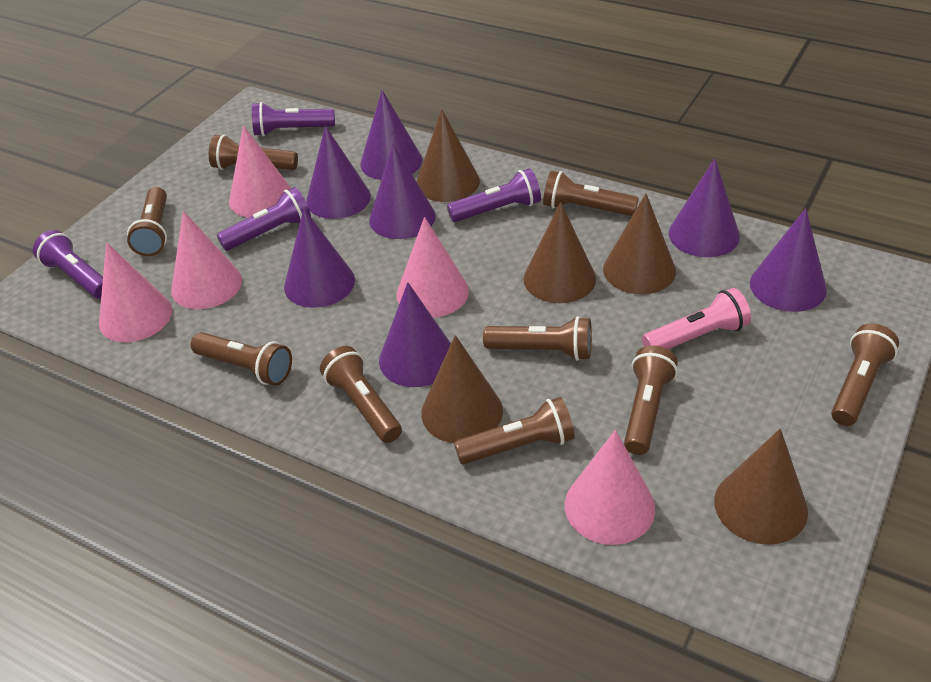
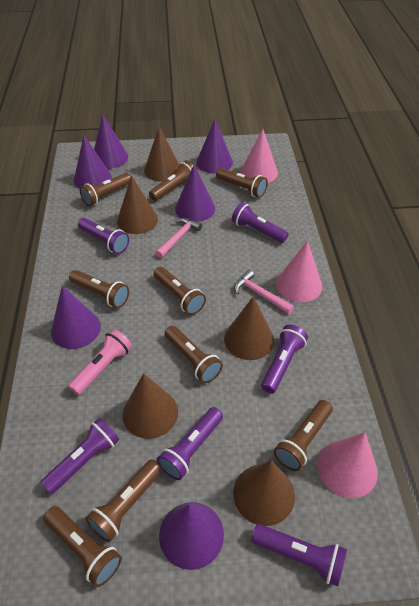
pink cone: [99,242,172,342] [171,211,242,309] [229,125,291,217] [397,217,469,318] [565,430,655,545] = 5 -> [240,129,278,183] [276,241,322,302] [317,432,378,498] = 3
pink hammer: none = 0 -> [155,218,202,258] [234,270,294,314] = 2
purple cone: [284,209,355,308] [306,126,371,219] [360,90,422,180] [369,144,436,239] [379,282,451,387] [669,158,740,257] [750,208,827,312] = 7 -> [51,286,101,349] [74,135,112,189] [94,114,128,169] [159,502,224,570] [175,165,215,222] [196,119,233,174] = 6
purple flashlight: [33,230,103,299] [217,187,311,251] [252,102,335,136] [447,168,541,222] = 4 -> [41,418,120,494] [78,218,129,254] [157,407,223,480] [232,202,289,243] [252,524,347,586] [261,325,308,393] = 6

